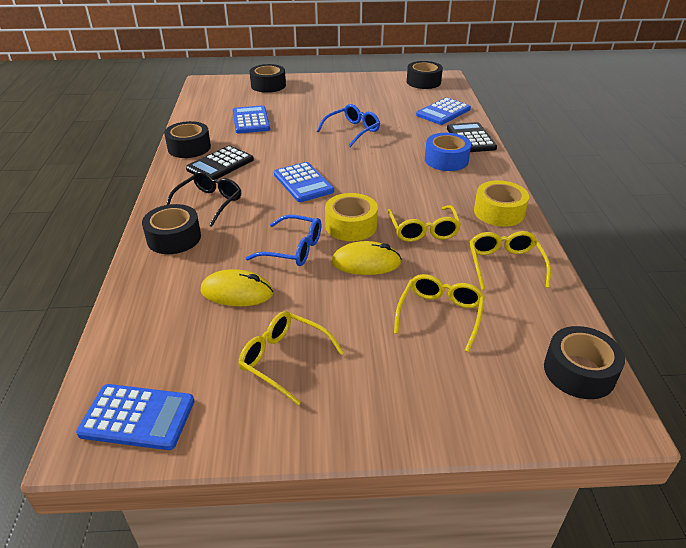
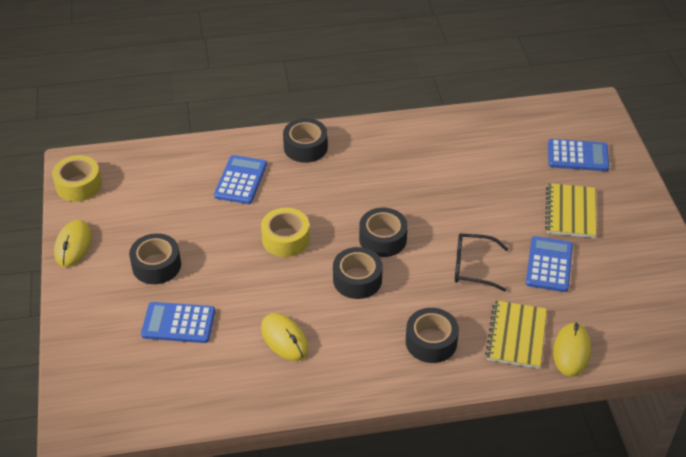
black calculator: [186,145,254,179] [447,122,497,152] = 2 -> none = 0
blue glasses: [246,215,321,266] [317,104,380,147] = 2 -> none = 0
blue tape: [425,133,471,171] = 1 -> none = 0
yellow glasses: [238,311,344,405] [387,205,461,242] [394,274,485,352] [470,231,551,290] = 4 -> none = 0
yellow mouse: [200,269,273,306] [331,241,402,275] = 2 -> [54,220,92,267] [261,313,308,361] [553,322,591,377] = 3
yellow notebook: none = 0 -> [485,300,547,369] [545,183,596,238] = 2

